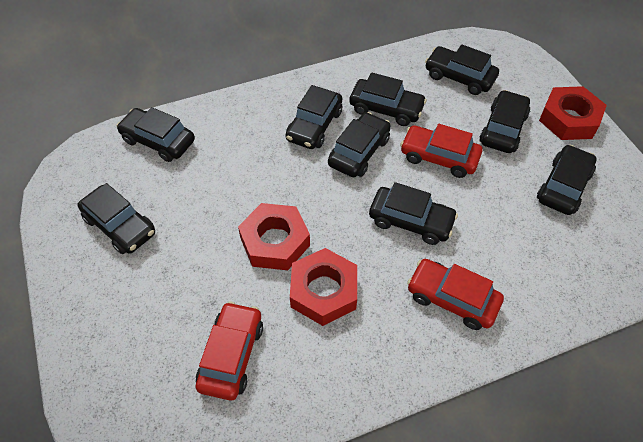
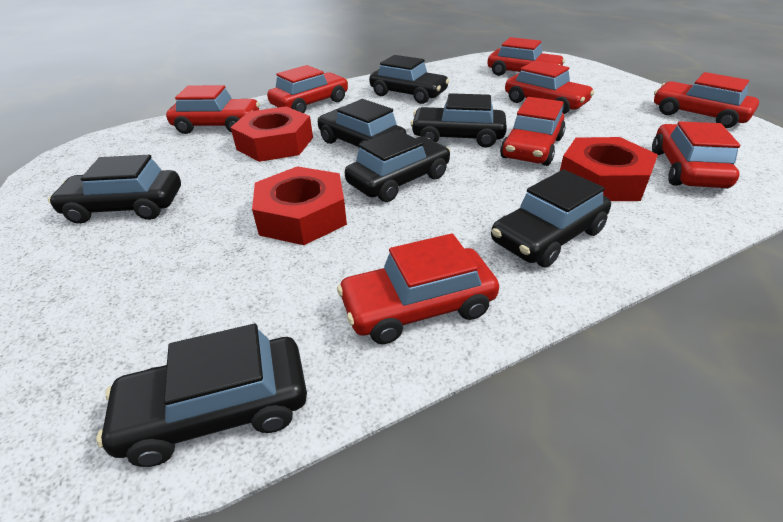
black car: [77,183,155,254] [117,107,195,162] [286,85,342,149] [328,112,391,177] [349,72,427,126] [369,182,458,245] [425,44,499,95] [480,90,530,153] [537,145,597,215] = 9 -> [48,155,181,224] [97,324,307,467] [318,99,406,149] [345,130,450,202] [369,55,449,104] [410,93,507,148] [491,170,611,268] = 7
red car: [196,301,263,400] [400,124,483,178] [407,259,504,330] = 3 -> [166,85,260,134] [267,65,348,113] [337,234,499,344] [488,37,565,76] [500,97,566,166] [505,60,594,114] [652,121,740,189] [654,72,759,128] = 8

